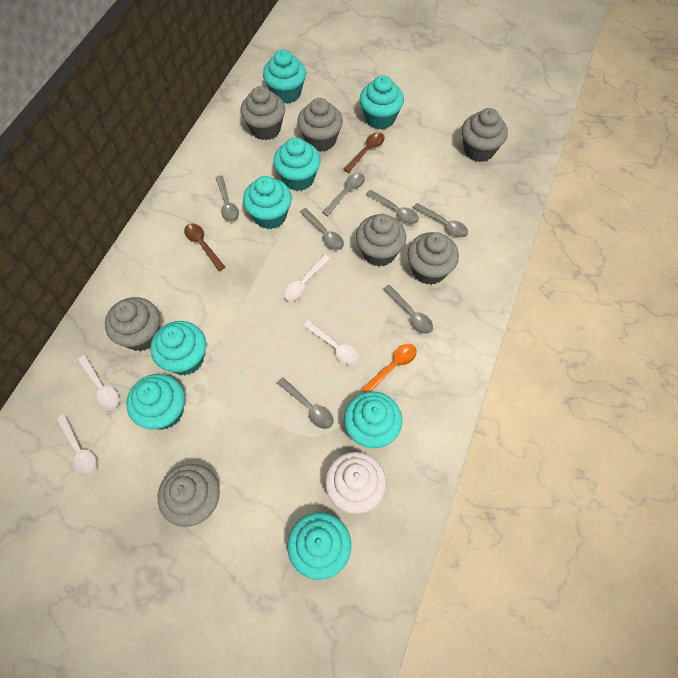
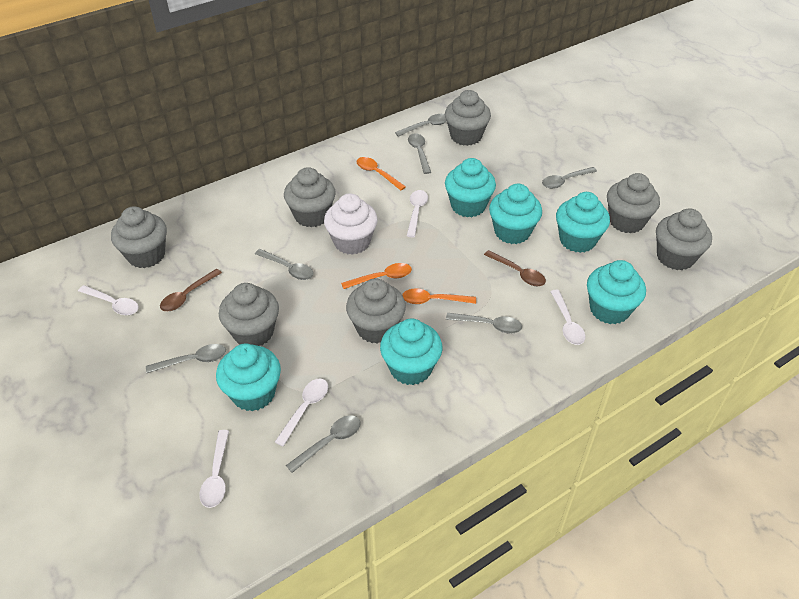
orange spoon: [362,344,417,393] = 1 -> [341,263,412,289] [357,157,406,190] [402,288,476,304] = 3
turquoise cupcake: [126,374,185,430] [150,321,206,375] [243,176,292,229] [263,50,306,104] [273,137,321,191] [287,512,351,580] [344,392,402,448] [360,75,404,129] = 8 -> [216,344,281,411] [380,319,442,385] [445,158,496,217] [489,184,542,244] [556,192,610,253] [587,260,646,324] = 6
white spoon: [56,414,97,476] [78,355,119,410] [284,254,330,302] [303,320,360,366] = 4 -> [78,285,139,315] [199,430,229,508] [275,379,328,446] [407,190,428,237] [550,290,585,345] = 5

